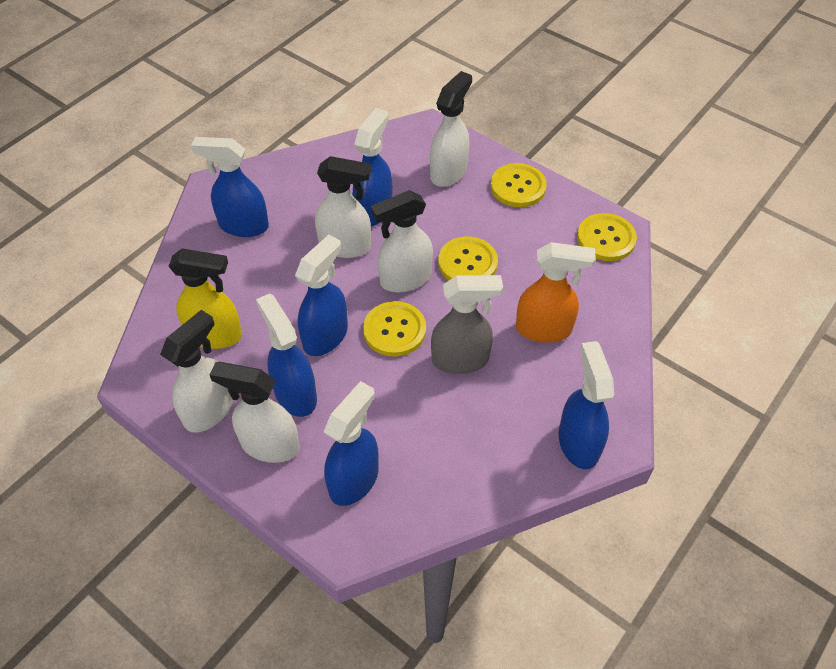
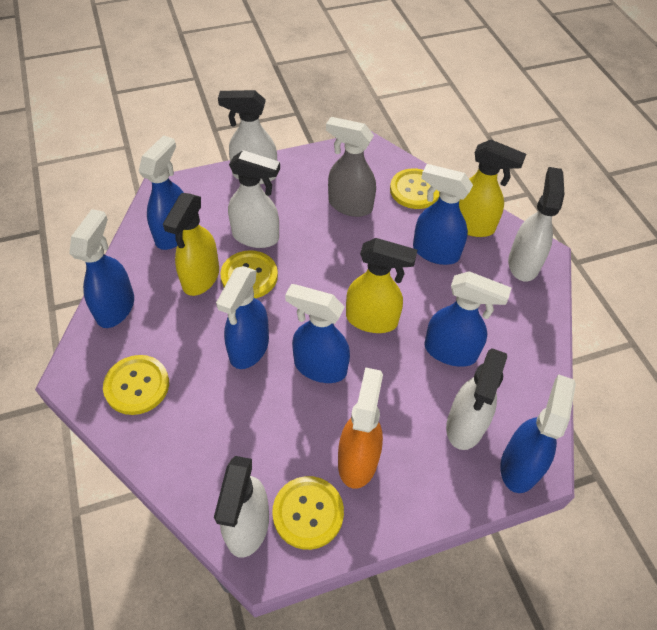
blue spray bottle: [191,137,269,237] [256,293,317,417] [295,235,348,356] [324,381,379,506] [353,108,392,227] [559,341,614,469] = 6 -> [69,209,134,328] [138,135,184,250] [216,266,269,369] [285,284,350,383] [413,164,473,265] [424,271,511,367] [500,374,576,493] = 7
yellow spray bottle: [168,248,242,349] = 1 -> [163,193,219,296] [346,238,417,333] [459,140,526,237] = 3

